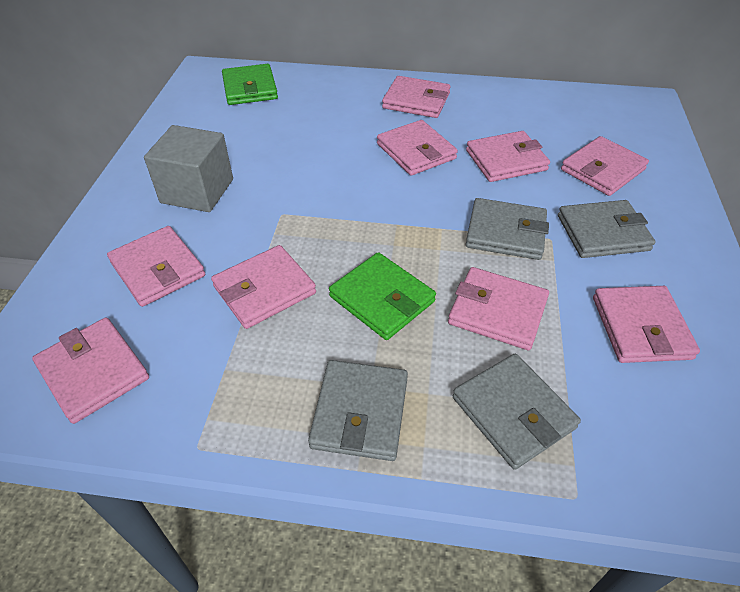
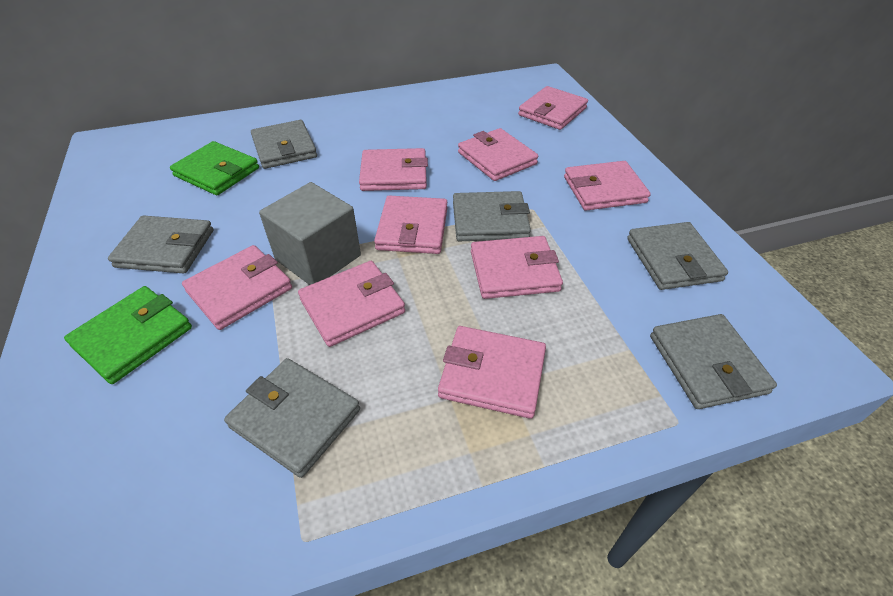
grey wallet: [308,360,408,461] [453,354,581,470] [466,198,549,260] [558,200,656,258] = 4 -> [108,215,213,274] [224,358,360,478] [251,120,317,169] [453,191,531,241] [627,222,728,290] [650,314,777,409] = 6

